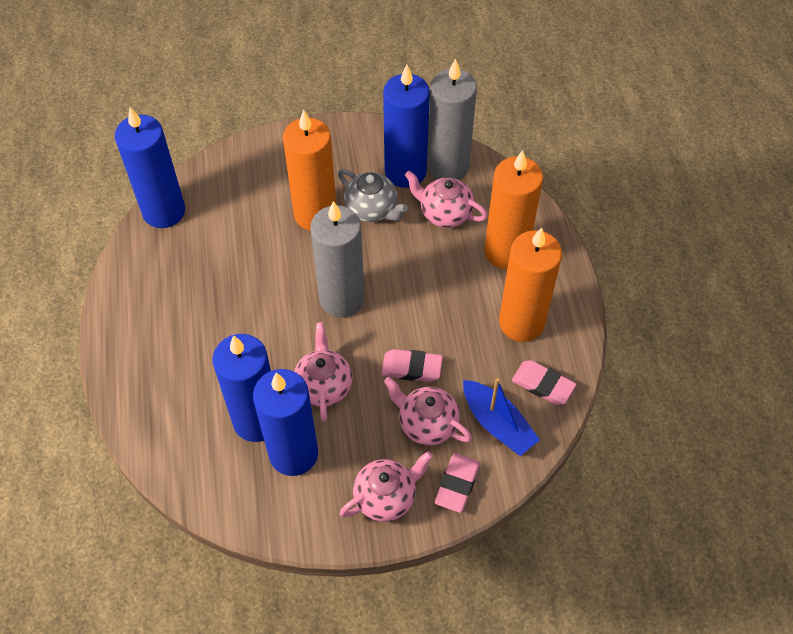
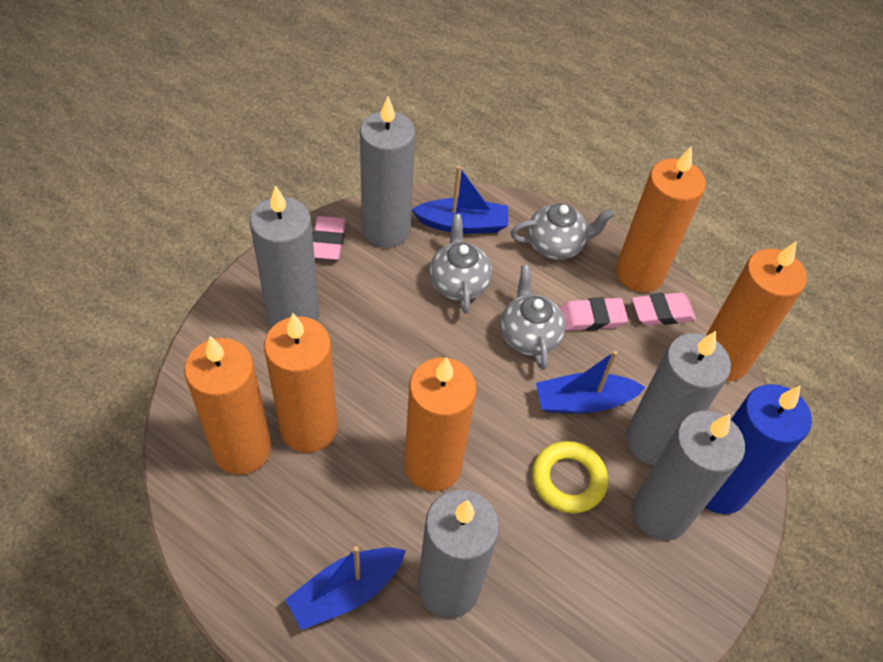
blue boat: [463,378,540,456] = 1 -> [285,546,406,630] [412,166,508,234] [536,351,645,414] = 3
blue candle: [115,107,185,228] [213,334,271,442] [253,369,318,476] [383,65,430,188] = 4 -> [705,384,812,514] = 1
grey candle: [310,201,365,317] [427,59,477,180] = 2 -> [250,185,320,327] [360,96,415,248] [418,490,499,618] [625,331,731,465] [632,411,745,540] = 5
grey teapot: [338,169,408,222] = 1 -> [429,214,492,314] [500,265,566,370] [510,203,614,260] = 3
orange candle: [283,110,336,231] [484,150,543,269] [499,227,562,342] = 3 -> [184,336,271,475] [264,313,337,453] [405,357,477,491] [616,146,706,292] [706,241,807,381] = 5
pink teapot: [294,322,352,422] [340,451,433,522] [384,377,472,446] [405,171,488,228] = 4 -> none = 0
yellow ring: none = 0 -> [532,441,608,513] = 1

